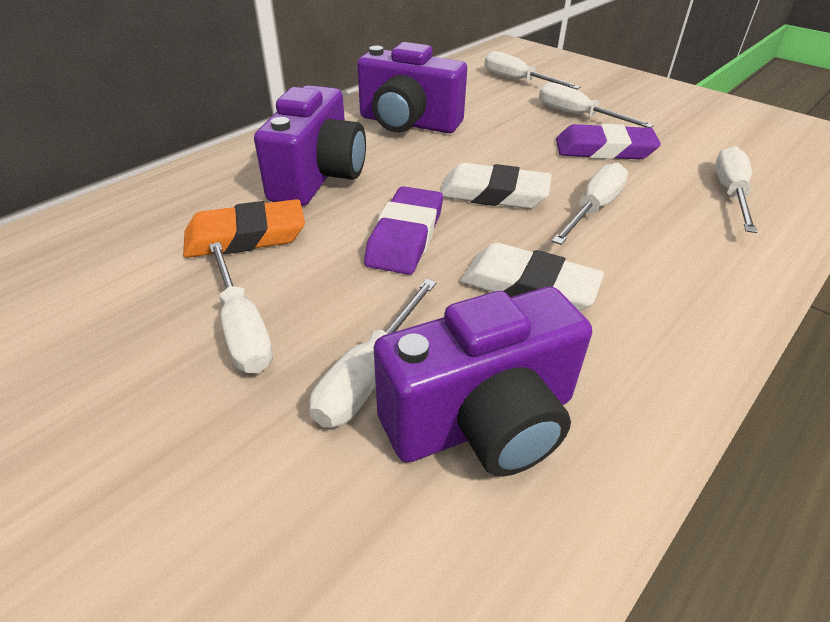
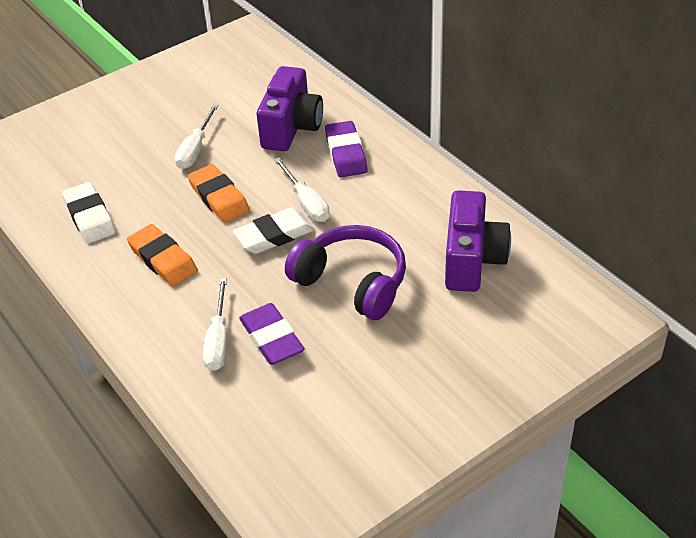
orange eraser: [183,199,305,258] = 1 -> [127,224,198,286] [188,164,250,223] = 2
purple camera: [254,85,366,206] [357,42,467,133] [374,287,592,477] = 3 -> [257,66,323,151] [445,190,511,292] = 2
purple headphones: none = 0 -> [285,225,406,320] = 1
white screwdriver: [209,242,273,373] [310,279,437,428] [484,51,581,89] [539,82,654,128] [552,163,628,245] [715,146,757,233] = 6 -> [175,104,219,169] [203,278,227,371] [274,158,330,222] = 3

